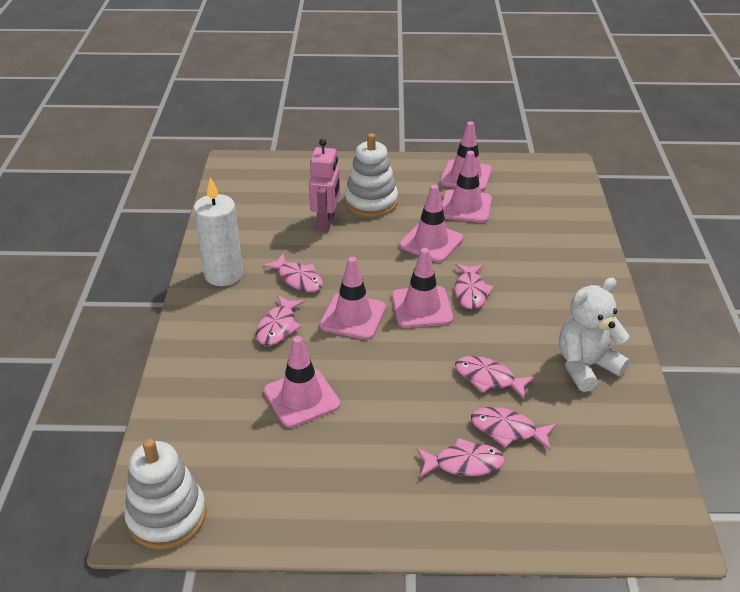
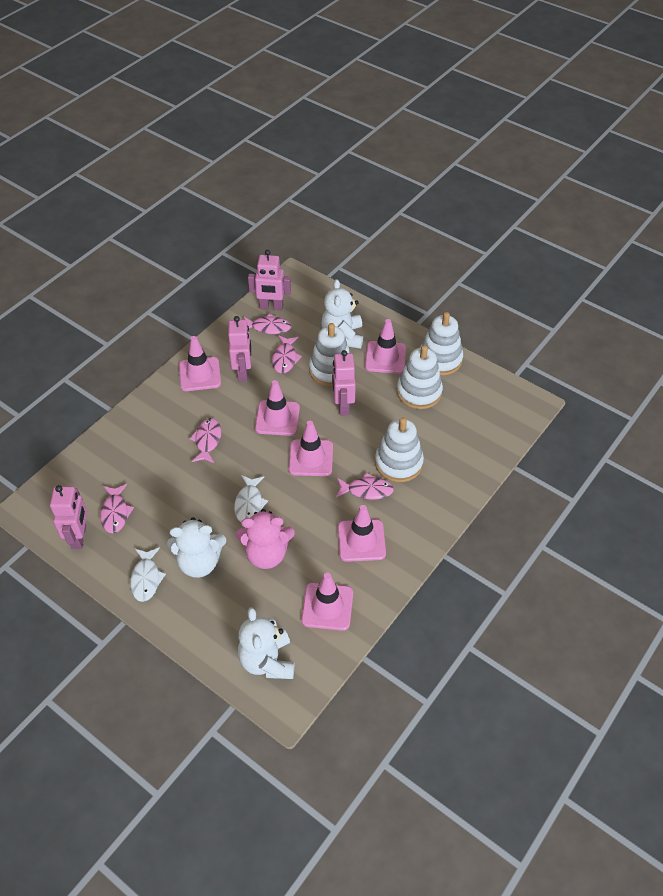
pink fish: [256,295,305,345] [262,254,323,292] [417,438,505,477] [454,263,494,309] [455,356,535,399] [471,407,556,450] = 6 -> [100,484,134,533] [189,418,221,463] [243,314,291,334] [272,335,302,374] [336,473,394,500] = 5
pink robot: [309,139,340,231] = 1 -> [50,485,87,549] [228,316,251,382] [248,250,291,310] [332,350,356,416] = 4
pink teddy bear: none = 0 -> [236,509,295,569] = 1
white candle: [194,177,243,286] = 1 -> none = 0
white fish: none = 0 -> [130,547,166,602] [234,475,268,522] = 2
white stacking toy: [124,438,206,549] [345,133,398,217] = 2 -> [309,323,350,387] [375,417,424,482] [397,345,443,409] [420,312,463,376] = 4
white teddy bear: [559,278,630,392] = 1 -> [167,517,226,578] [238,607,294,679] [321,279,363,349] = 3

